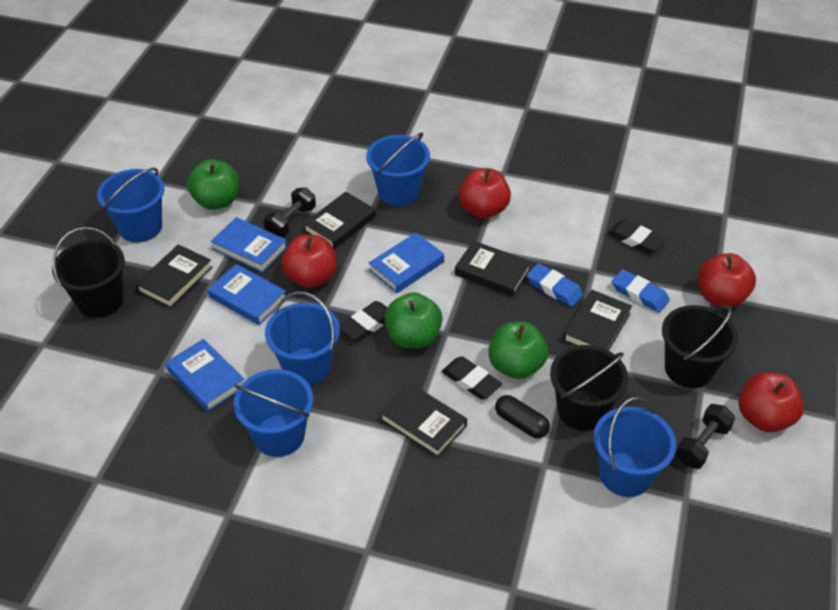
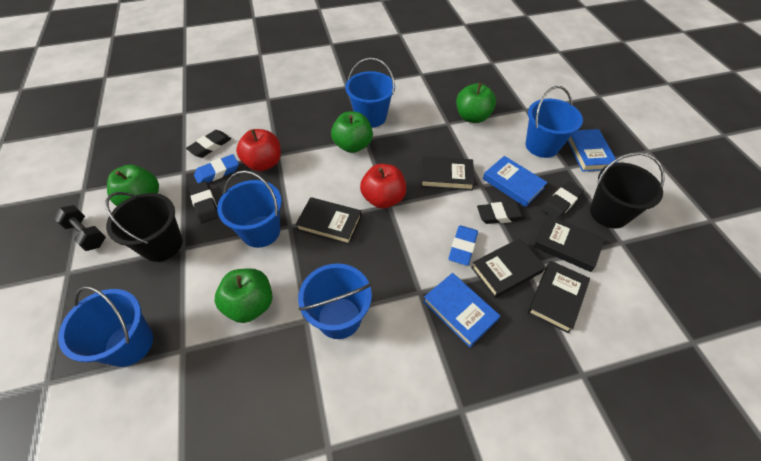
black bucket: [52,227,125,318] [550,345,628,431] [662,305,738,388] = 3 -> [105,192,183,262] [590,152,665,228] = 2
black capsule: [495,395,550,438] = 1 -> none = 0
black dumbbell: [264,187,316,237] [675,404,735,469] = 2 -> [54,205,106,251] = 1
black eraser: [340,301,387,341] [442,356,502,399] [608,219,665,254] = 3 -> [186,130,231,158] [189,181,219,224] [477,202,526,224] [541,181,584,219] = 4
blue book: [165,339,244,412] [207,264,287,325] [211,217,287,273] [369,233,444,293] = 4 -> [423,273,500,347] [483,156,548,207] [568,129,618,172] = 3
green apple: [187,159,239,210] [384,292,443,348] [489,321,548,379] = 3 -> [107,164,159,206] [215,269,273,323] [331,112,373,153] [456,83,496,123] = 4
red apple: [282,235,337,288] [459,168,511,219] [698,253,756,307] [739,372,804,432] = 4 -> [236,129,281,171] [360,164,406,209] = 2

